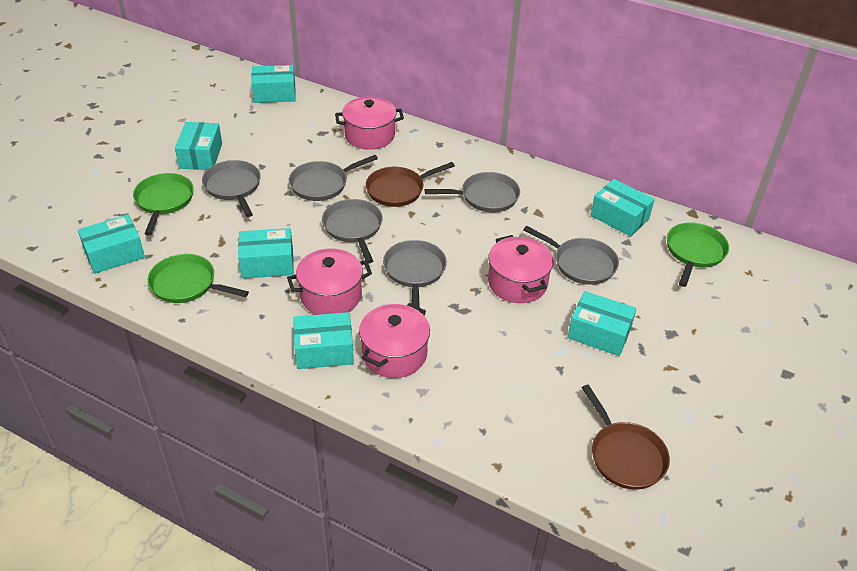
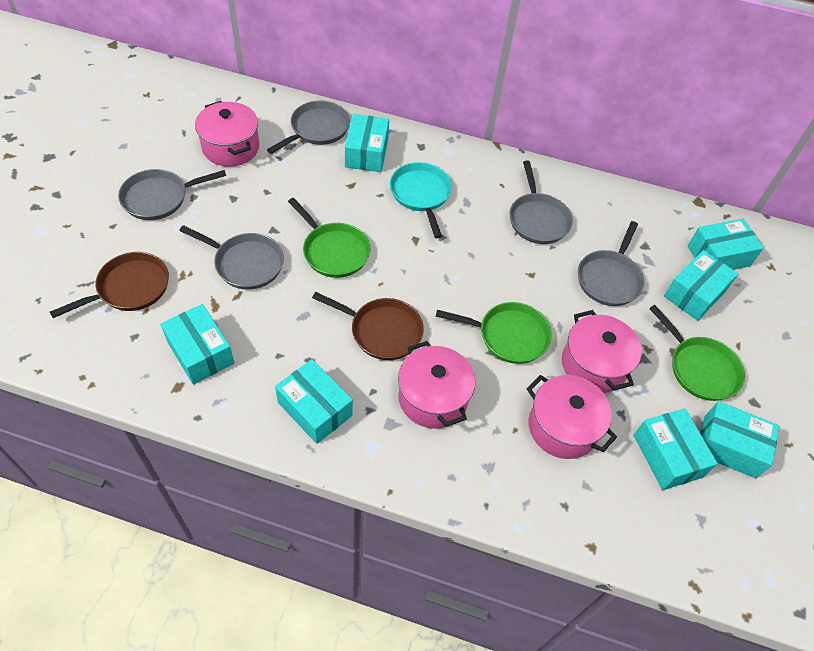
grey pan: [202,160,261,217] [289,155,378,201] [322,199,382,263] [383,240,447,307] [425,172,520,212] [523,226,619,285] = 6 -> [118,169,226,220] [179,225,284,290] [267,101,350,154] [509,160,573,244] [578,221,644,306] = 5
turquoise pan: none = 0 -> [390,162,452,238] = 1

